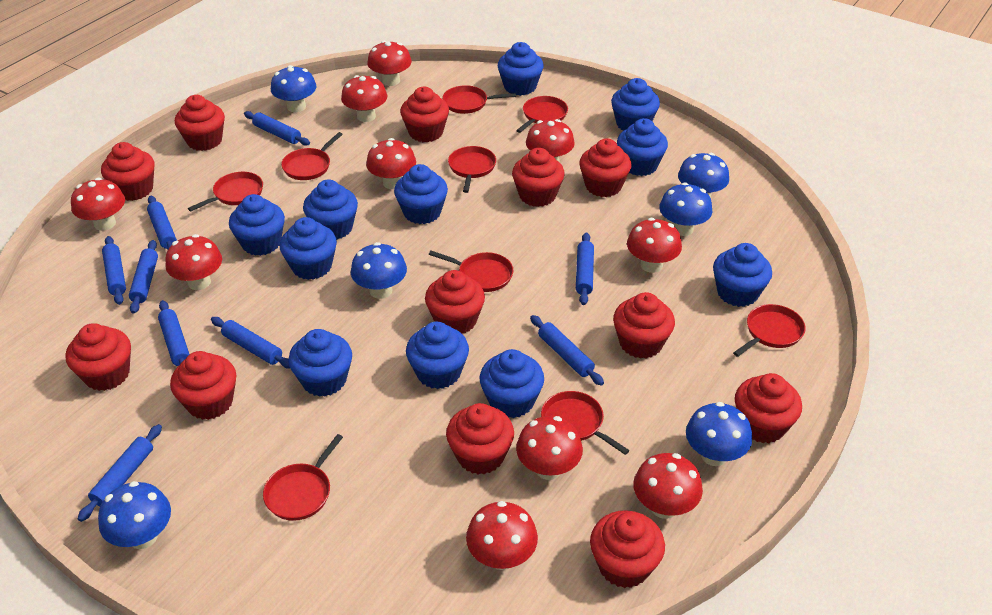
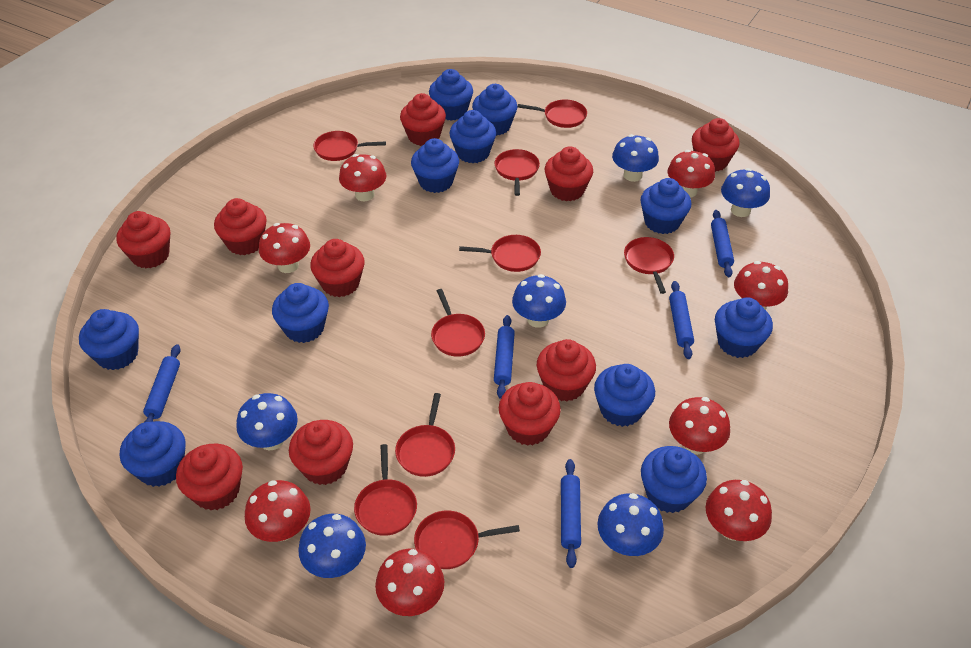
blue rolling pin: [78,424,162,522] [102,236,126,305] [129,240,158,314] [147,196,177,251] [158,300,190,366] [211,317,290,368] [244,111,310,146] [530,315,604,386] [576,232,594,305] = 9 -> [143,344,180,422] [494,315,515,399] [561,459,581,568] [669,281,694,359] [711,210,734,277] = 5
red cupcake: [66,323,131,391] [101,142,155,201] [170,351,236,420] [175,95,225,151] [400,87,449,142] [425,270,485,334] [446,403,514,474] [512,148,565,207] [579,138,631,197] [590,510,665,588] [613,292,675,359] [735,373,802,443] = 12 -> [116,211,170,268] [176,444,243,511] [214,198,267,255] [289,420,353,485] [310,239,365,297] [400,93,446,146] [499,382,561,446] [537,339,596,401] [545,146,593,201] [692,118,740,172] = 10
red mushroom: [71,178,125,231] [166,234,222,290] [341,75,387,122] [366,138,416,189] [367,41,412,86] [466,501,538,570] [516,416,583,480] [526,119,575,162] [627,218,682,273] [633,453,703,519] = 10 -> [245,480,311,542] [259,223,310,273] [339,154,386,201] [375,549,444,616] [668,150,715,198] [669,397,730,455] [706,480,772,541] [734,261,788,310] = 8

